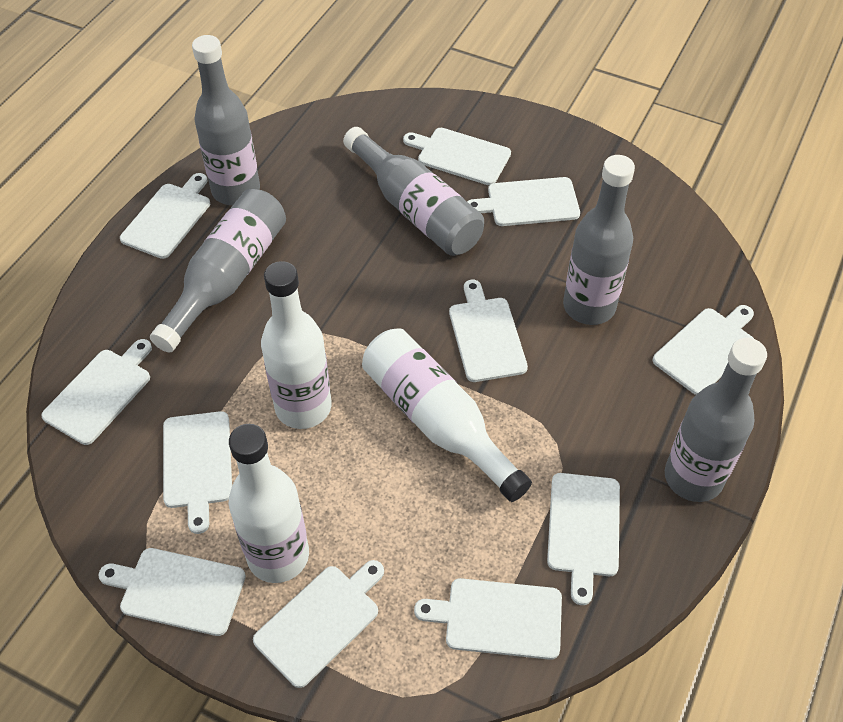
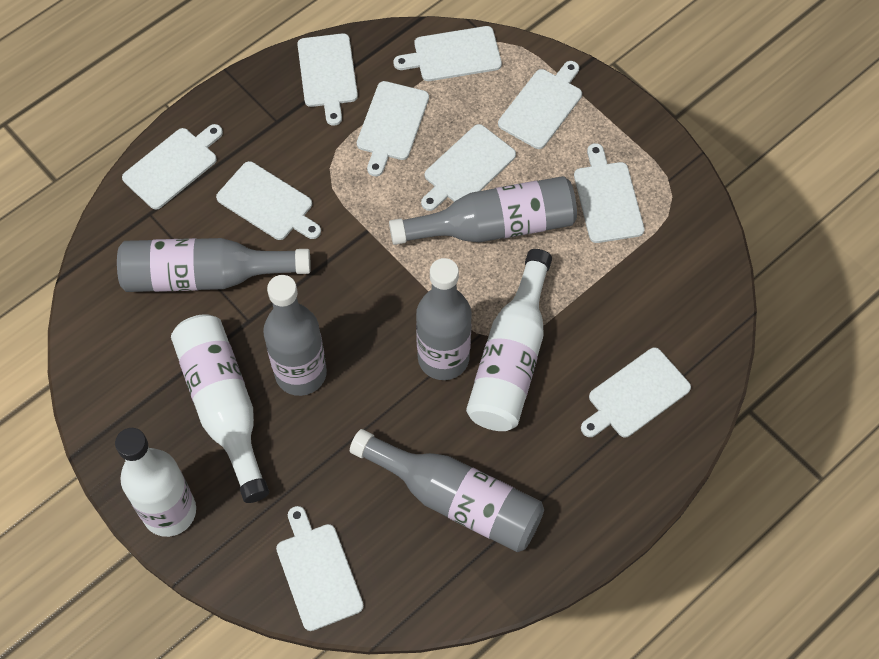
white cutting board: [41,339,152,445] [98,548,246,636] [120,173,210,259] [163,411,232,534] [253,560,384,688] [403,128,511,185] [414,578,562,660] [449,280,528,382] [467,177,580,226] [547,473,620,605] [653,305,754,395] = 11 -> [122,124,223,209] [216,161,321,240] [276,506,364,631] [297,33,358,126] [357,81,429,176] [394,26,502,81] [421,124,516,211] [498,61,582,149] [574,143,645,243] [581,348,691,437] = 10

